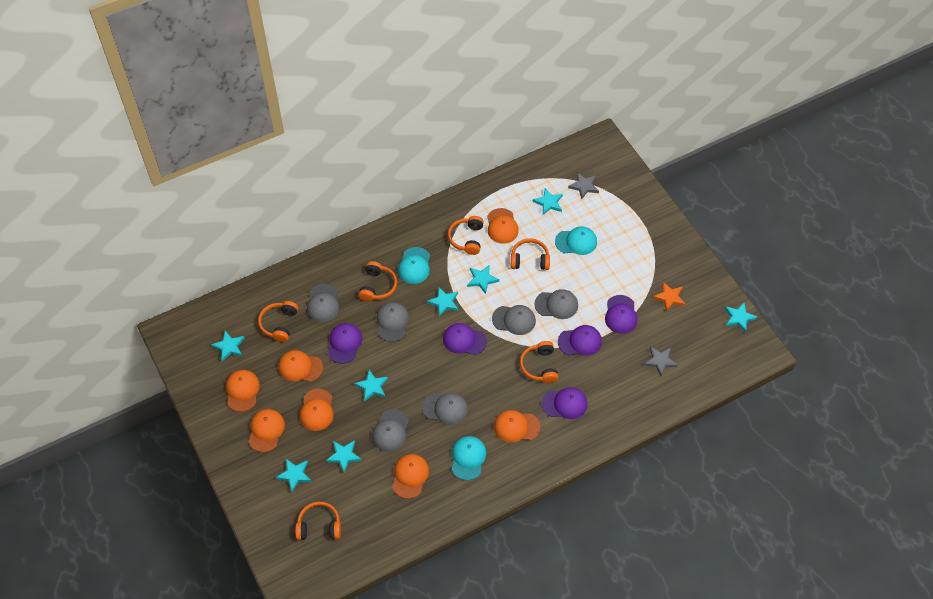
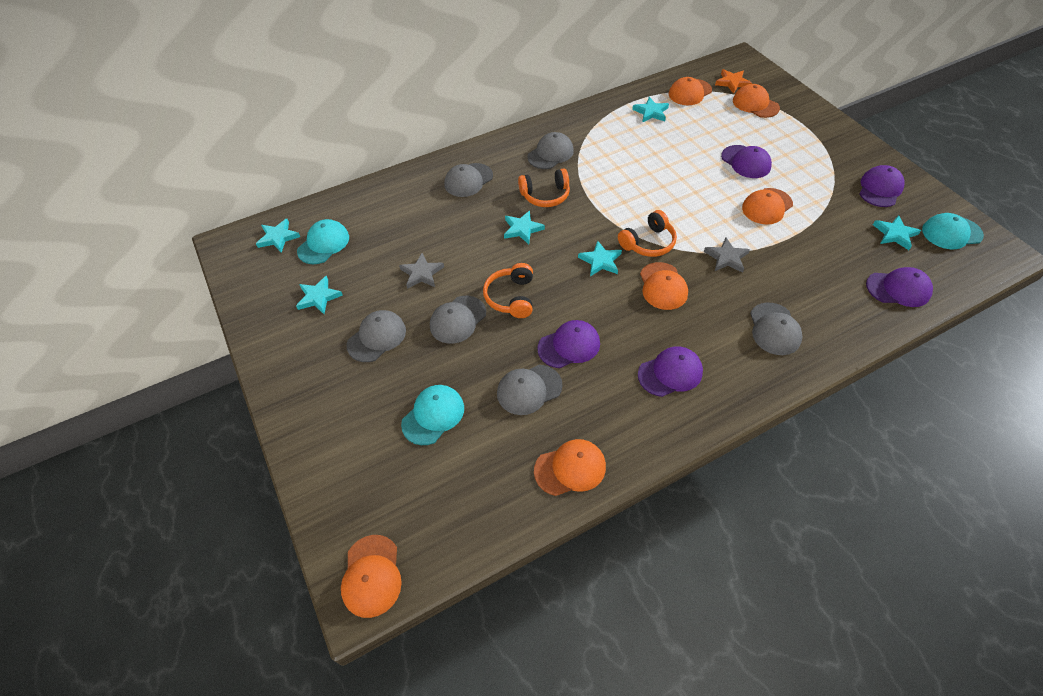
orange cap: [226,370,260,412] [248,409,285,452] [278,350,323,382] [300,389,334,431] [392,454,429,499] [487,208,519,244] [494,410,540,442] = 7 -> [341,535,402,618] [534,439,606,496] [640,262,688,310] [669,77,712,105] [733,84,780,118] [742,188,793,225] = 6
orange headphones: [258,301,298,342] [295,502,341,540] [359,261,397,301] [448,216,484,255] [511,238,550,270] [520,341,559,383] = 6 -> [483,263,533,318] [518,169,570,207] [618,210,677,257] = 3
turquoise star: [211,331,244,361] [276,459,311,492] [326,440,362,472] [354,370,388,402] [427,287,459,317] [467,265,499,294] [533,188,563,215] [725,302,757,333] = 8 -> [256,219,300,253] [296,276,343,314] [504,210,545,244] [578,241,622,276] [632,97,669,122] [873,215,921,250] = 6

